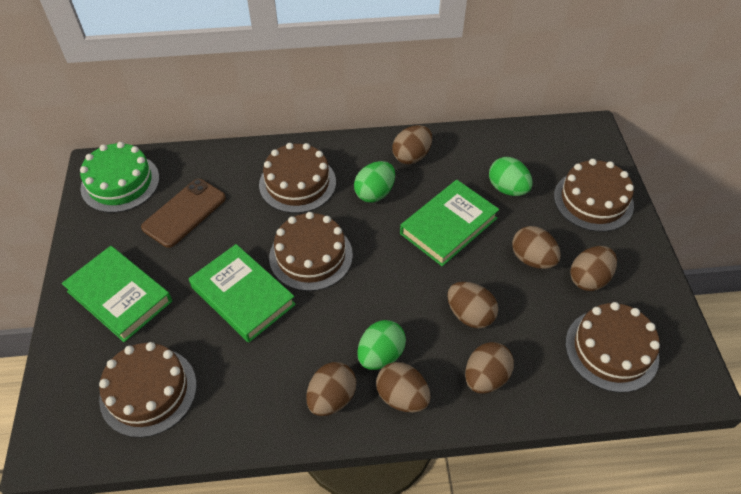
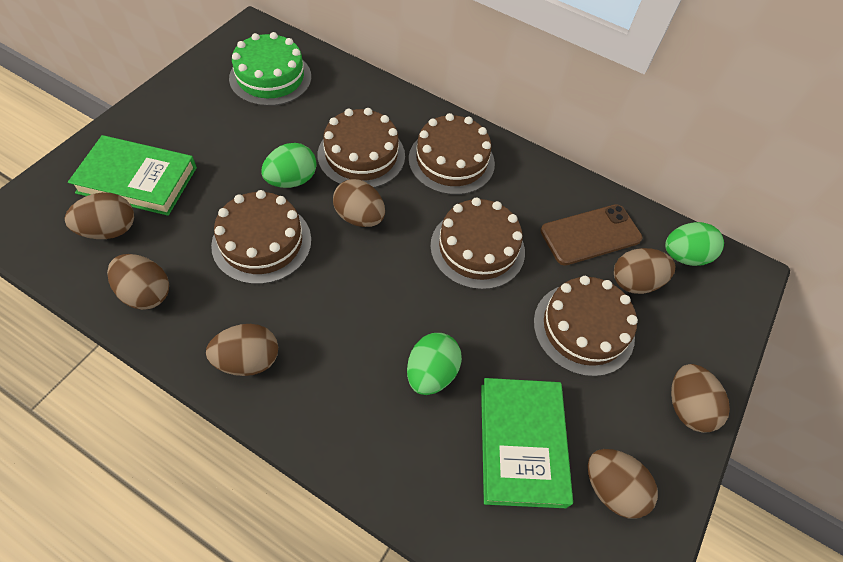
green book: [62,246,172,342] [189,244,296,343] [400,180,499,266] = 3 -> [68,135,197,216] [481,378,573,508] = 2

